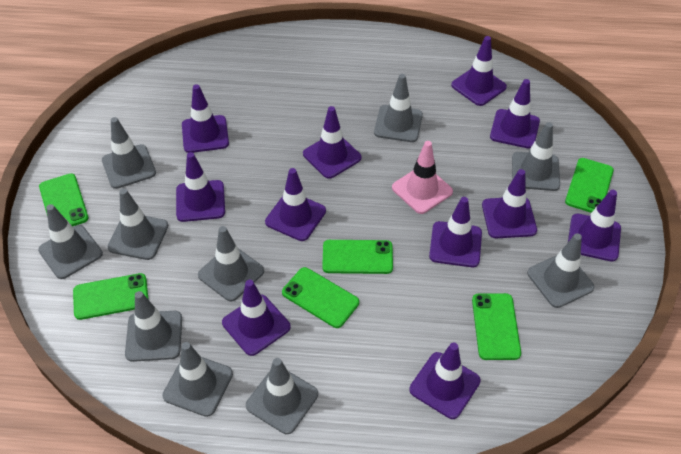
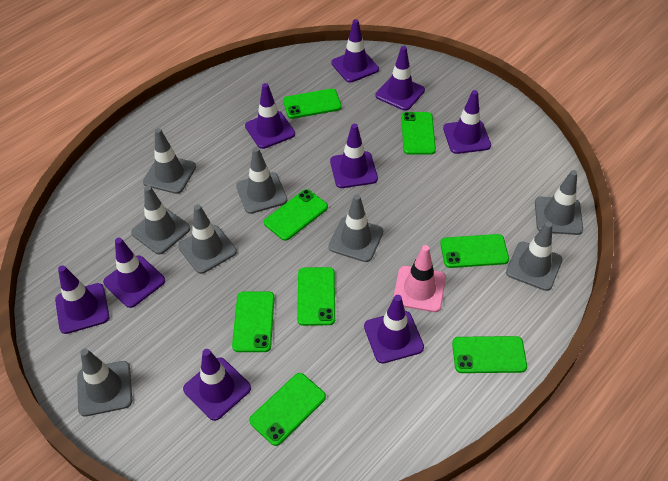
green phone: [39,173,89,227] [73,273,149,320] [282,267,359,328] [322,240,393,274] [472,293,521,360] [565,158,614,213] = 6 -> [232,291,274,352] [249,373,326,446] [264,189,328,241] [283,89,342,119] [297,267,335,326] [401,112,436,155] [440,234,509,268] [452,336,527,373] = 8
grey traffic cone: [38,204,103,279] [102,117,156,189] [108,189,168,260] [125,291,182,362] [162,342,233,417] [198,226,264,301] [246,358,318,434] [374,74,423,142] [512,122,560,191] [527,233,595,308] = 10 -> [77,349,132,417] [131,186,190,254] [143,128,196,194] [178,204,237,274] [236,147,287,214] [328,194,383,262] [506,222,563,291] [535,170,583,235] = 8
purple traffic cone: [176,152,225,222] [182,84,229,153] [222,280,291,356] [265,168,326,241] [303,106,362,179] [409,342,481,419] [429,197,482,267] [451,36,507,106] [482,169,537,239] [490,79,540,149] [568,190,621,262] = 11 -> [55,265,110,334] [103,238,165,308] [183,349,251,421] [245,83,295,149] [330,124,378,188] [331,19,379,83] [364,295,424,364] [375,46,425,111] [443,90,491,154] = 9

